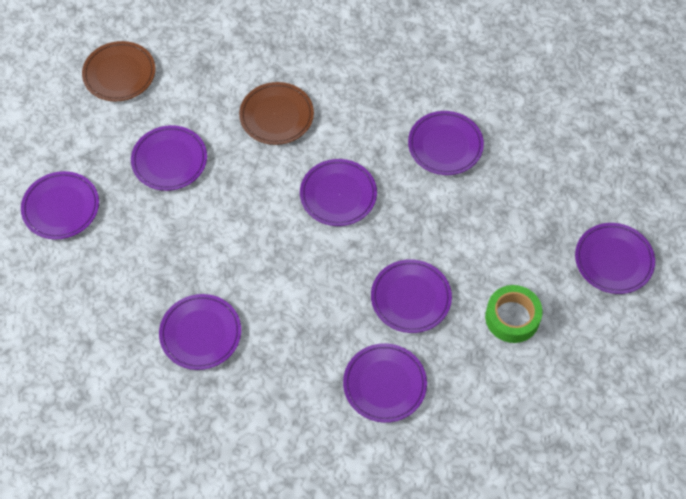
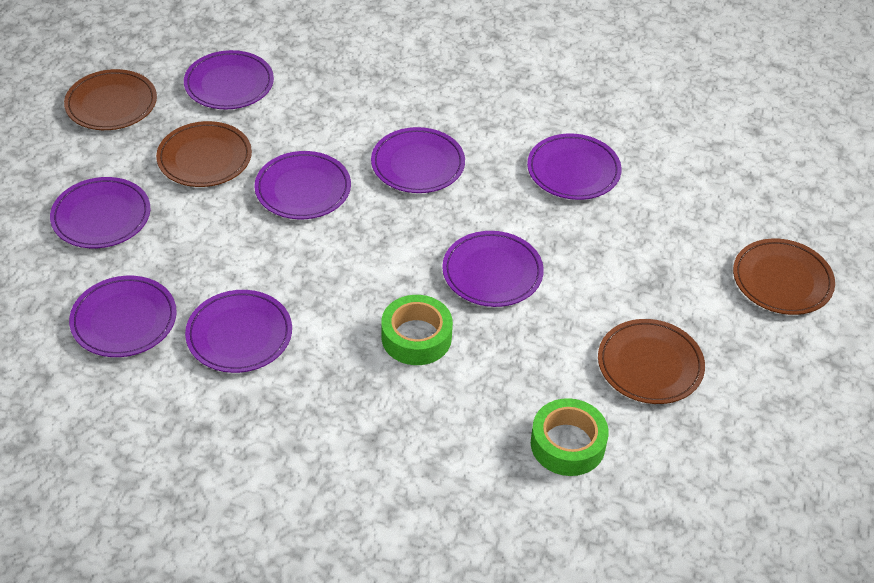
brown plate: [82,41,155,102] [239,82,314,145] = 2 -> [64,69,157,130] [156,121,252,187] [598,319,705,404] [733,238,835,315] = 4
green tape: [485,285,542,343] = 1 -> [381,295,453,365] [531,398,609,476] = 2

